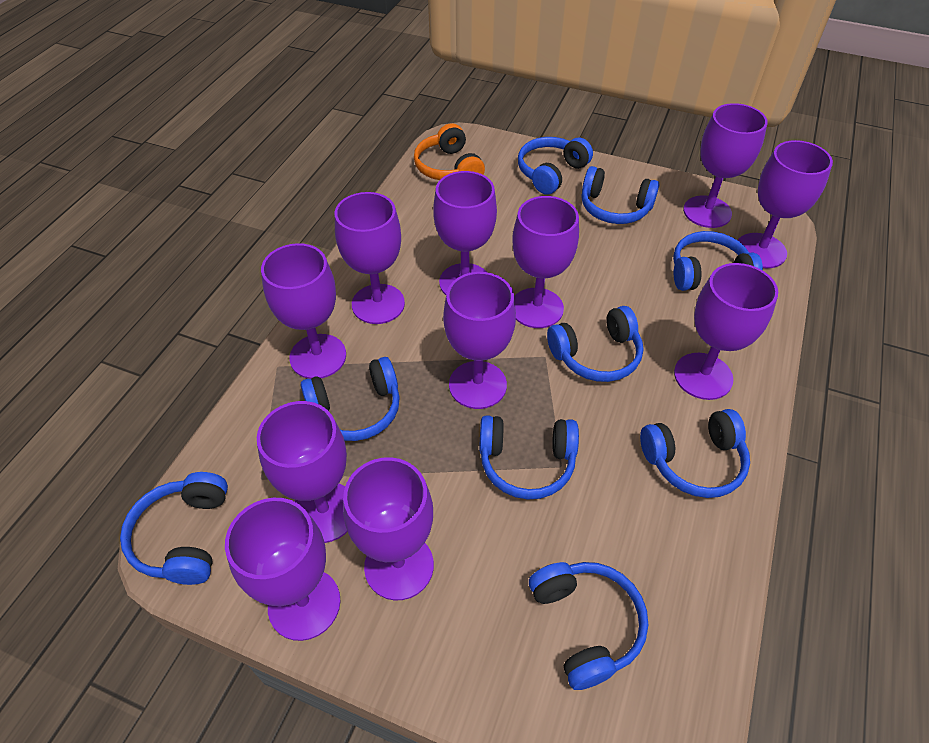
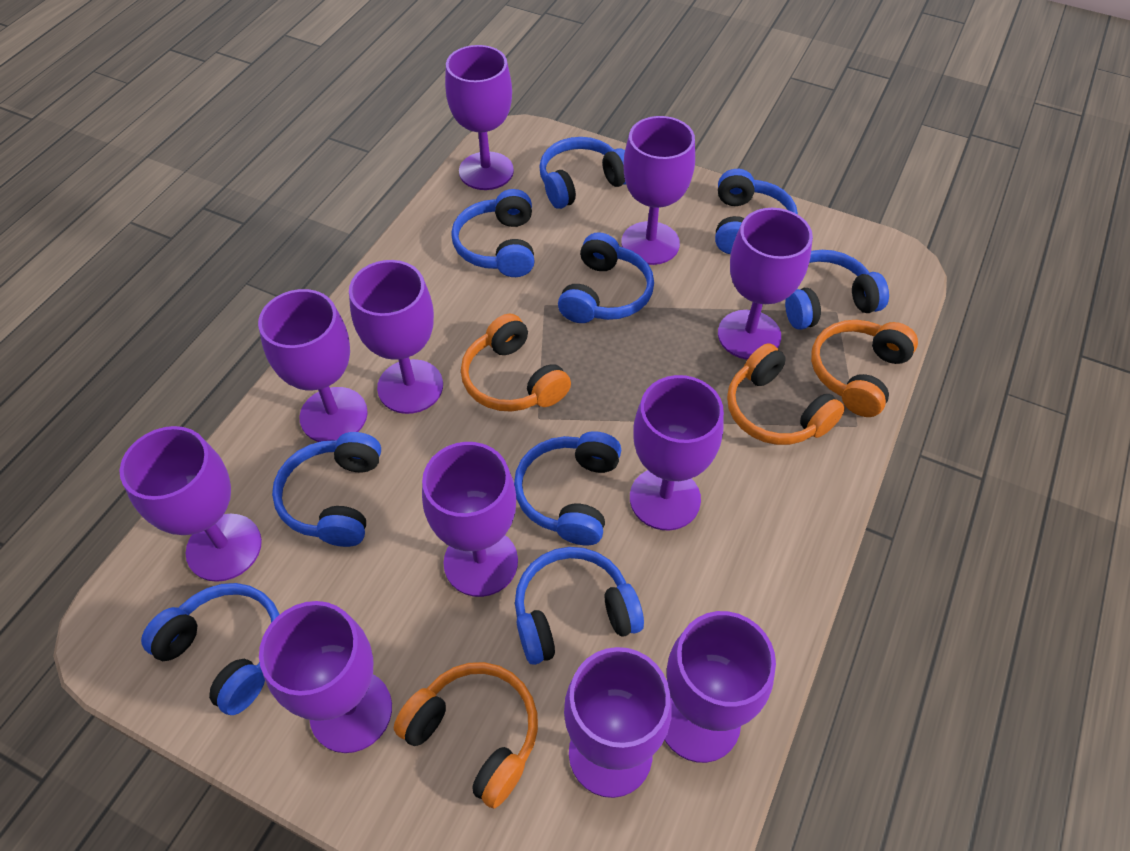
orange headphones: [414,123,485,180] = 1 -> [394,662,538,809] [461,314,571,412] [727,343,845,445] [811,320,918,417] = 4

